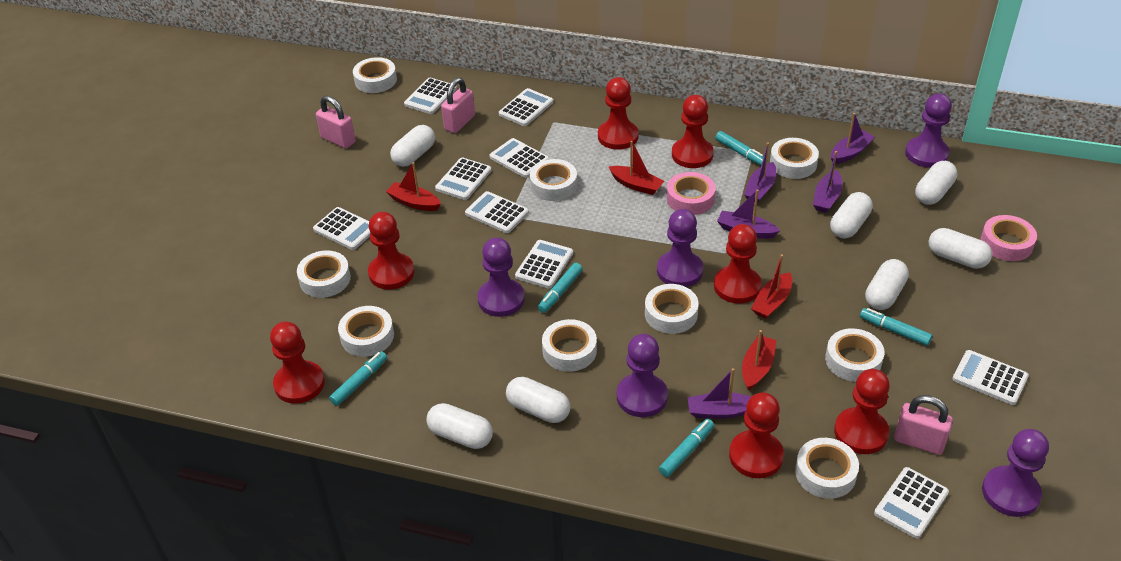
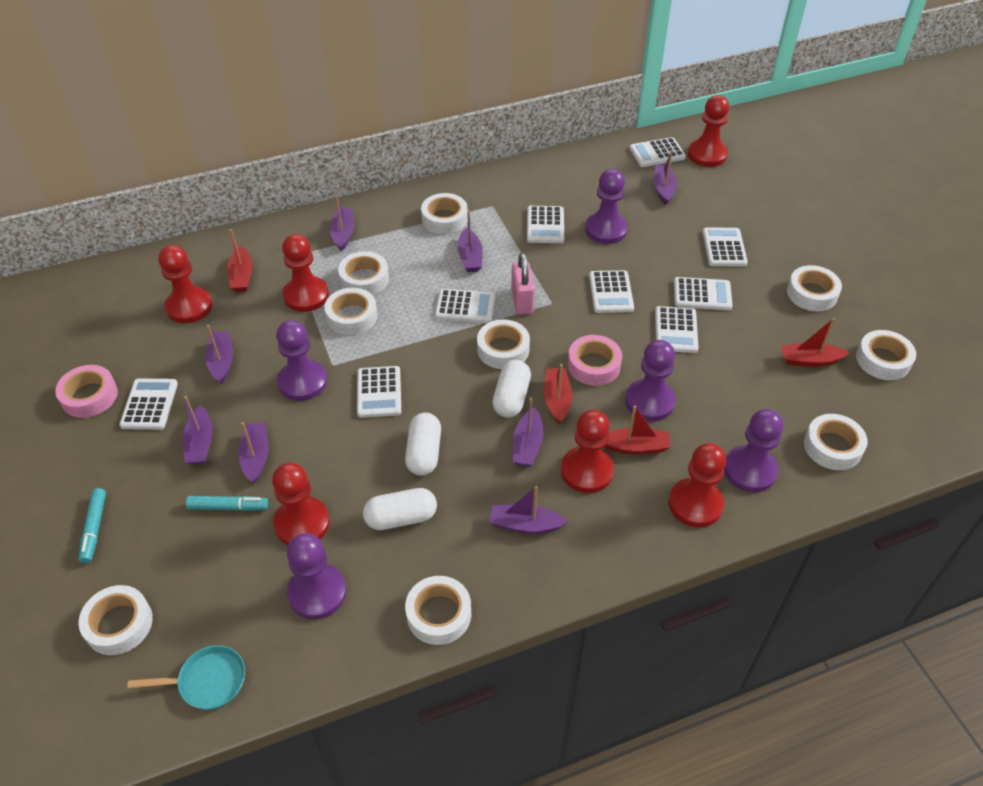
pink padlock: [316,96,356,149] [441,78,475,133] [894,395,953,455] = 3 -> [511,253,535,315] = 1
purple boat: [687,368,751,419] [717,189,780,239] [744,142,776,203] [813,151,842,213] [831,113,875,164] = 5 -> [183,396,213,465] [205,325,233,384] [238,422,268,483] [330,195,354,252] [458,210,483,272] [490,486,568,534] [513,398,543,467] [654,150,677,205] = 8
red pawn: [270,322,325,404] [368,212,414,289] [598,77,639,150] [672,95,714,168] [714,224,762,304] [729,392,784,478] [834,369,890,454] = 7 -> [158,245,213,323] [272,463,330,545] [282,234,329,312] [561,410,614,493] [669,443,726,527] [688,95,729,167] = 6
turquoise marker: [329,351,387,406] [538,263,583,313] [659,419,714,477] [715,131,768,165] [860,308,932,346] = 5 -> [79,488,106,563] [186,496,268,511] = 2
turquoise pan: none = 0 -> [128,645,245,710] = 1
white capsule: [390,125,435,167] [426,403,493,449] [506,377,570,423] [830,192,873,238] [865,259,909,310] [915,161,957,205] [928,228,992,269] = 7 -> [363,488,437,530] [405,412,441,476] [492,360,531,418] = 3

